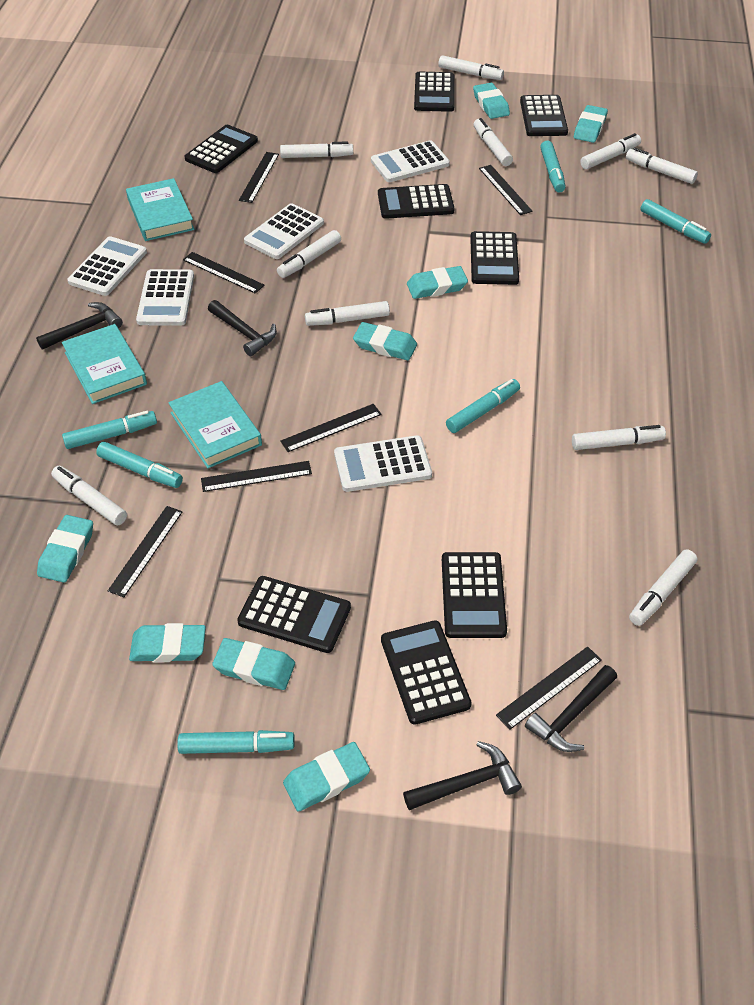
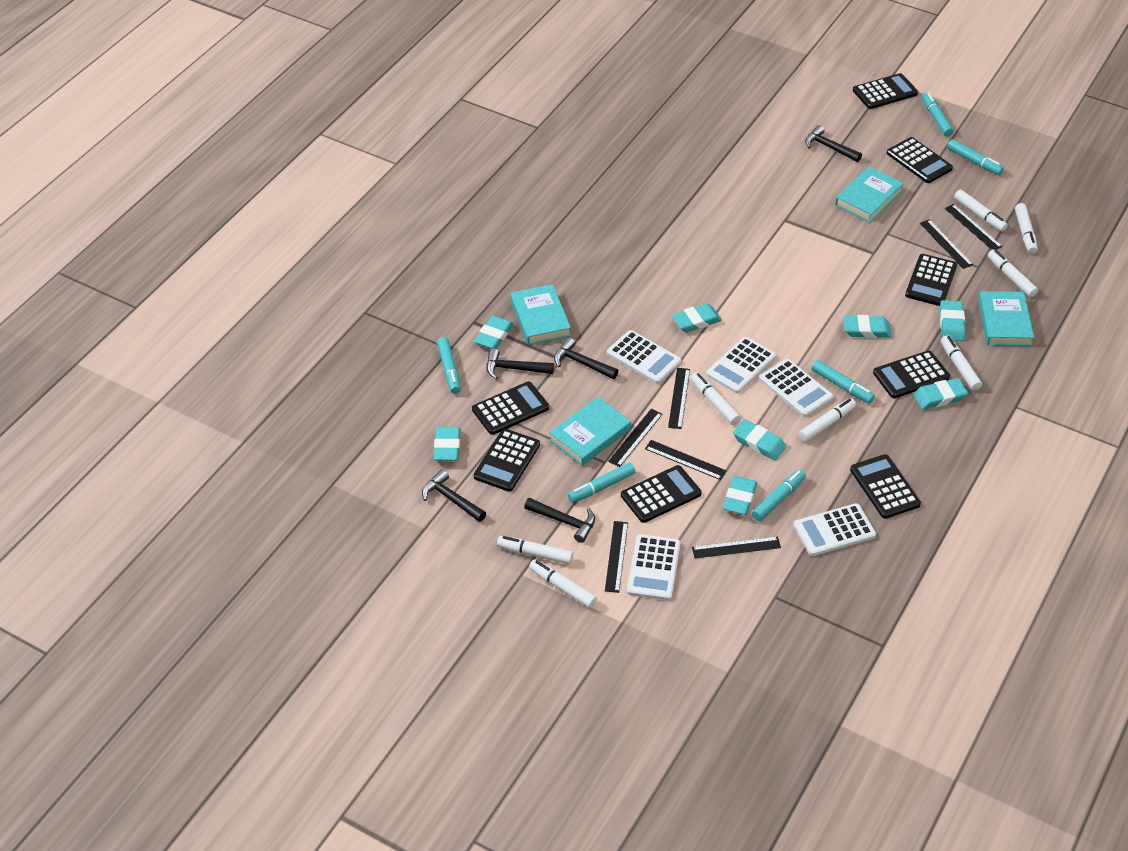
black hammer: [36,302,123,350] [208,300,277,356] [403,741,522,810] [525,665,617,752] = 4 -> [422,469,486,522] [486,348,554,379] [524,498,595,543] [554,337,619,379] [805,125,862,162] = 5
turquoise book: [62,324,147,404] [126,178,194,241] [168,381,262,468] = 3 -> [510,284,571,345] [549,397,631,466] [835,167,904,223] [978,291,1034,346] = 4
white marker: [51,466,127,525] [277,230,341,278] [280,141,353,158] [305,301,390,326] [438,55,504,80] [473,118,513,166] [572,425,666,450] [580,133,641,169] [626,147,698,184] [629,549,698,626] = 10 -> [497,536,573,564] [529,559,597,608] [691,373,741,425] [799,398,856,442] [941,335,982,391] [954,190,1008,232] [988,250,1038,297] [1015,203,1038,254] = 8

